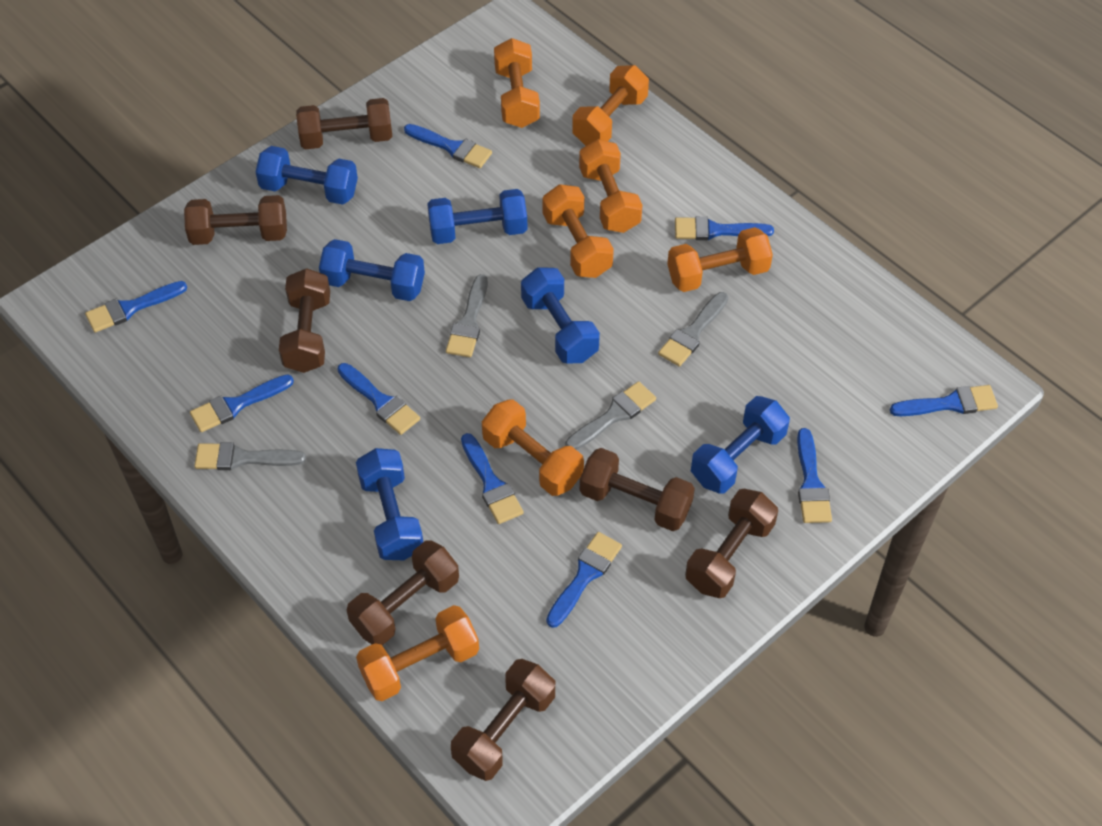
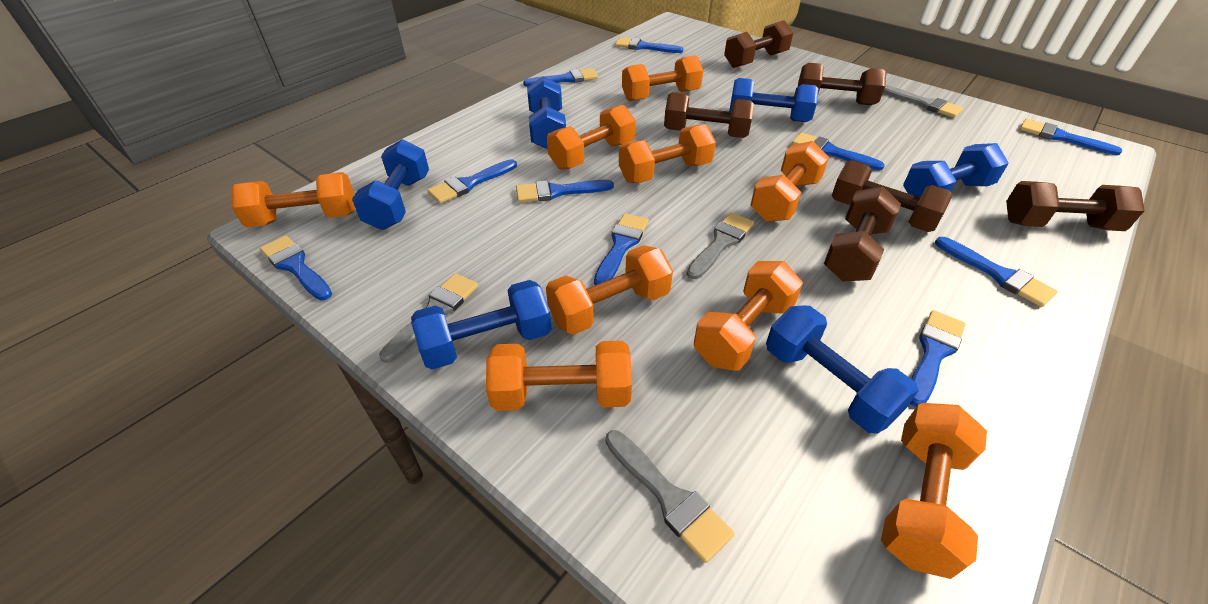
blue brush: [85,281,187,333] [190,374,294,432] [337,363,420,435] [404,124,492,168] [461,433,524,524] [546,532,622,628] [675,216,774,240] [797,428,832,523] [890,385,998,416] = 9 -> [260,235,332,300] [427,159,517,204] [516,180,614,202] [523,68,598,87] [594,213,649,285] [615,37,683,53] [792,132,885,171] [910,310,966,407] [935,237,1058,307] [1020,119,1122,156] = 10
brown dumbbell: [184,195,287,245] [279,268,330,373] [296,98,392,149] [347,540,459,645] [451,659,555,781] [580,448,695,531] [685,489,778,598] = 7 -> [664,92,754,138] [724,20,793,68] [798,63,886,105] [824,187,901,281] [832,160,953,232] [1006,181,1145,231] = 6
orange dumbbell: [356,605,479,701] [482,399,584,496] [494,38,540,128] [542,184,614,278] [572,65,649,146] [579,139,642,233] [667,227,773,292] = 7 -> [232,172,355,228] [486,341,632,411] [546,245,673,335] [547,105,636,170] [619,124,716,183] [622,55,703,101] [694,261,803,371] [751,141,829,222] [881,403,987,579] = 9

